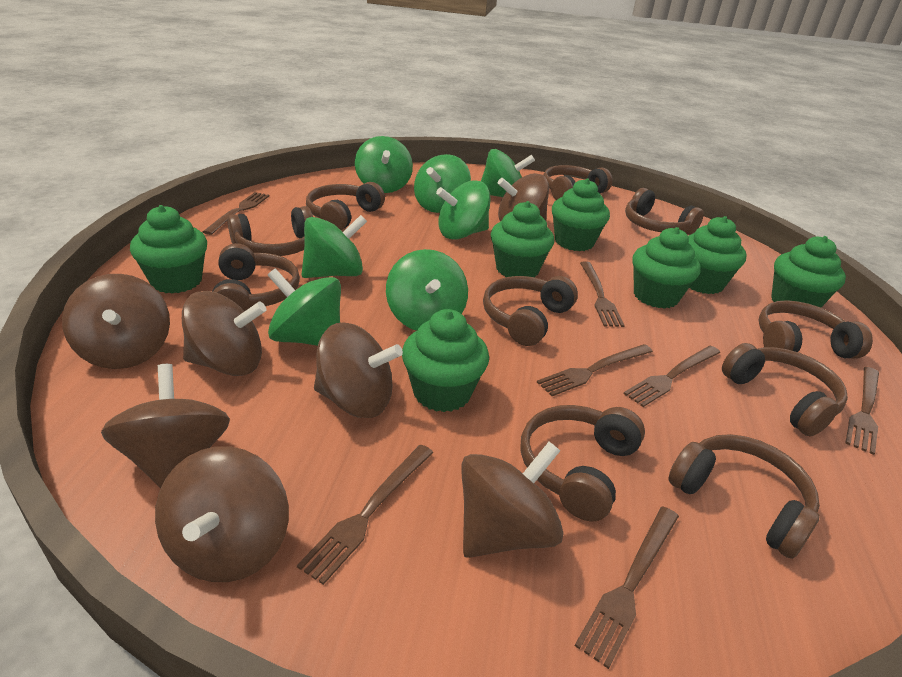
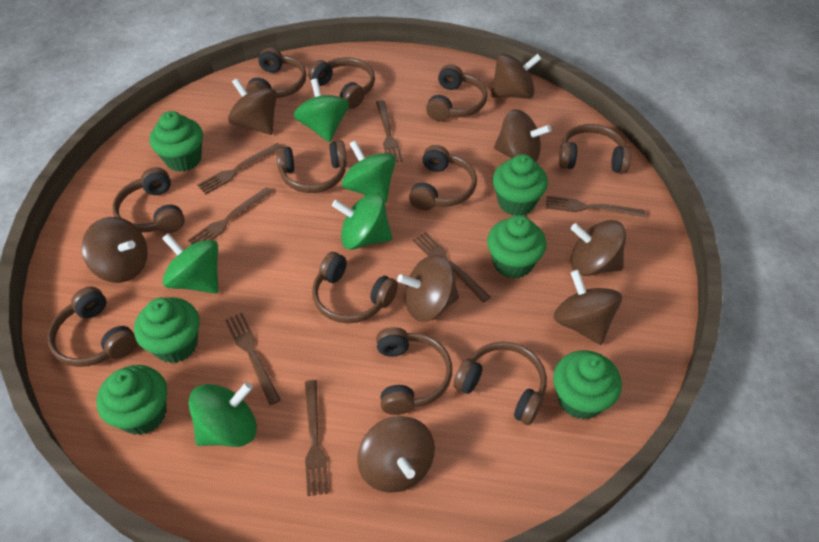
brown headphones: [212,243,300,311] [227,206,313,256] [306,182,385,230] [483,276,578,346] [520,405,645,521] [543,165,613,200] [625,188,704,235] [668,434,820,559] [722,343,848,436] [759,300,873,358] = 10 -> [47,287,137,367] [112,167,185,233] [246,48,306,98] [276,141,347,193] [308,57,375,109] [312,252,398,323] [376,327,452,415] [409,145,477,210] [426,64,487,121] [454,341,547,425] [559,124,631,174] = 11
brown spinning top: [62,274,170,369] [101,364,230,488] [155,446,289,582] [182,291,266,376] [314,323,403,418] [461,442,563,558] [498,173,549,221] = 7 -> [82,217,148,283] [228,78,277,135] [357,416,435,493] [397,255,459,322] [491,53,541,99] [494,109,551,162] [554,270,622,345] [571,220,626,276] = 8
green cupcake: [130,205,207,294] [402,309,489,412] [491,201,554,277] [552,178,610,251] [632,227,701,309] [688,216,746,294] [771,236,846,307] = 7 -> [96,365,167,435] [134,298,200,363] [150,111,203,172] [487,215,546,279] [493,154,548,216] [553,350,622,420] = 6
green spinning top: [268,268,341,346] [302,215,367,278] [355,136,413,193] [386,249,468,331] [414,154,471,213] [436,180,490,240] [481,149,535,197] = 7 -> [162,233,218,293] [188,382,257,447] [294,79,349,142] [332,193,392,250] [342,140,396,203] = 5

